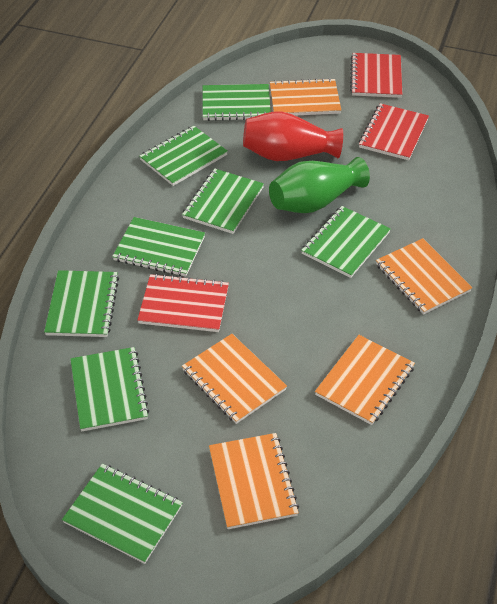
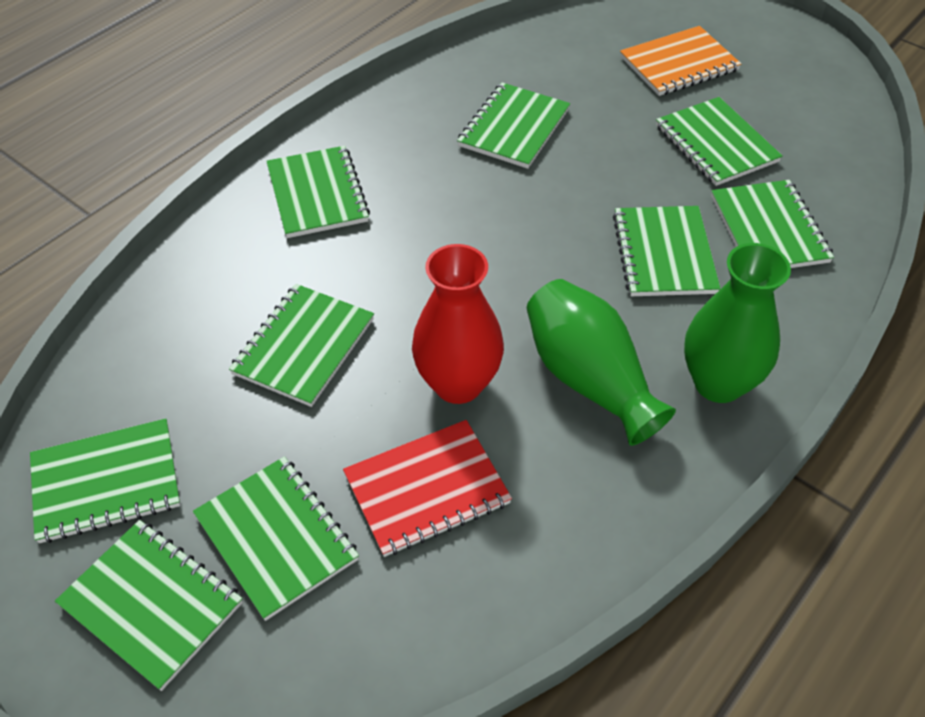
green notebook: [44,270,119,337] [62,463,183,564] [70,347,149,431] [112,217,205,276] [139,126,228,186] [182,168,264,234] [203,84,271,121] [301,206,391,278] = 8 -> [30,418,180,543] [55,520,243,691] [193,456,359,621] [229,284,374,407] [266,146,370,238] [457,83,570,169] [613,206,721,296] [656,97,783,186] [711,180,834,268] = 9
green vase: [269,157,370,213] = 1 -> [527,279,676,446] [684,243,791,403] = 2
orange notebook: [182,334,287,424] [209,433,299,529] [270,78,341,115] [315,335,415,425] [376,238,472,315] = 5 -> [620,26,741,96] = 1
red notebook: [137,274,229,332] [350,53,402,98] [359,103,429,160] = 3 -> [343,420,512,557] = 1

